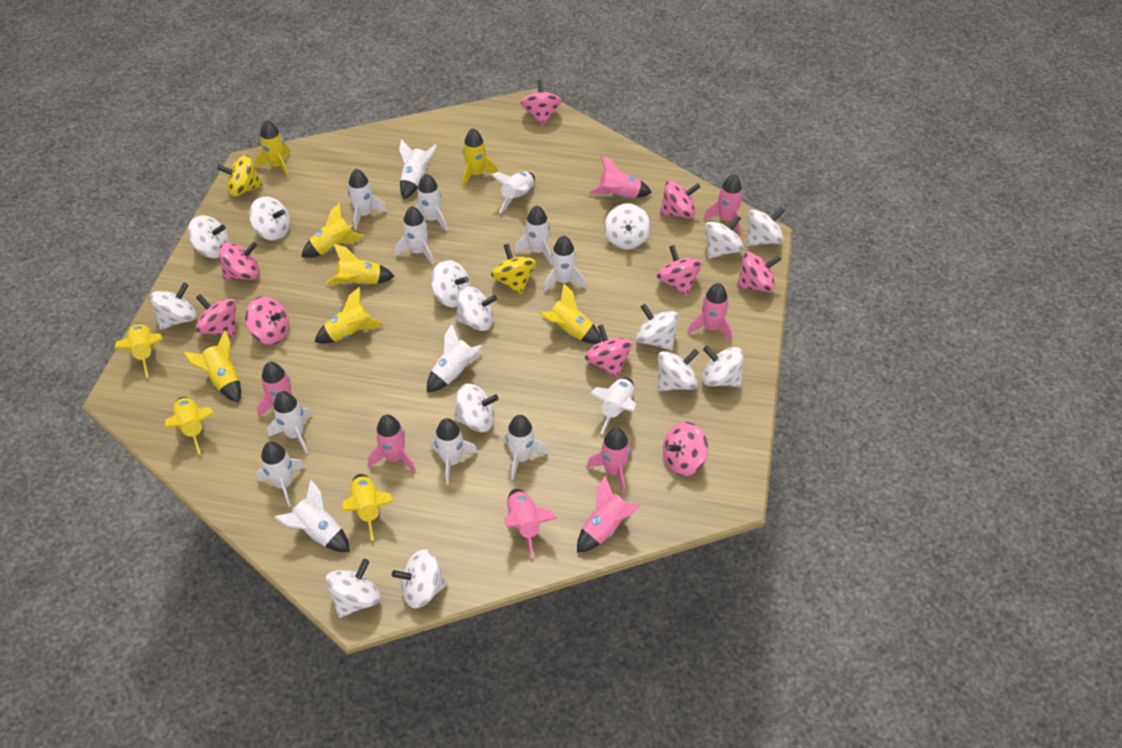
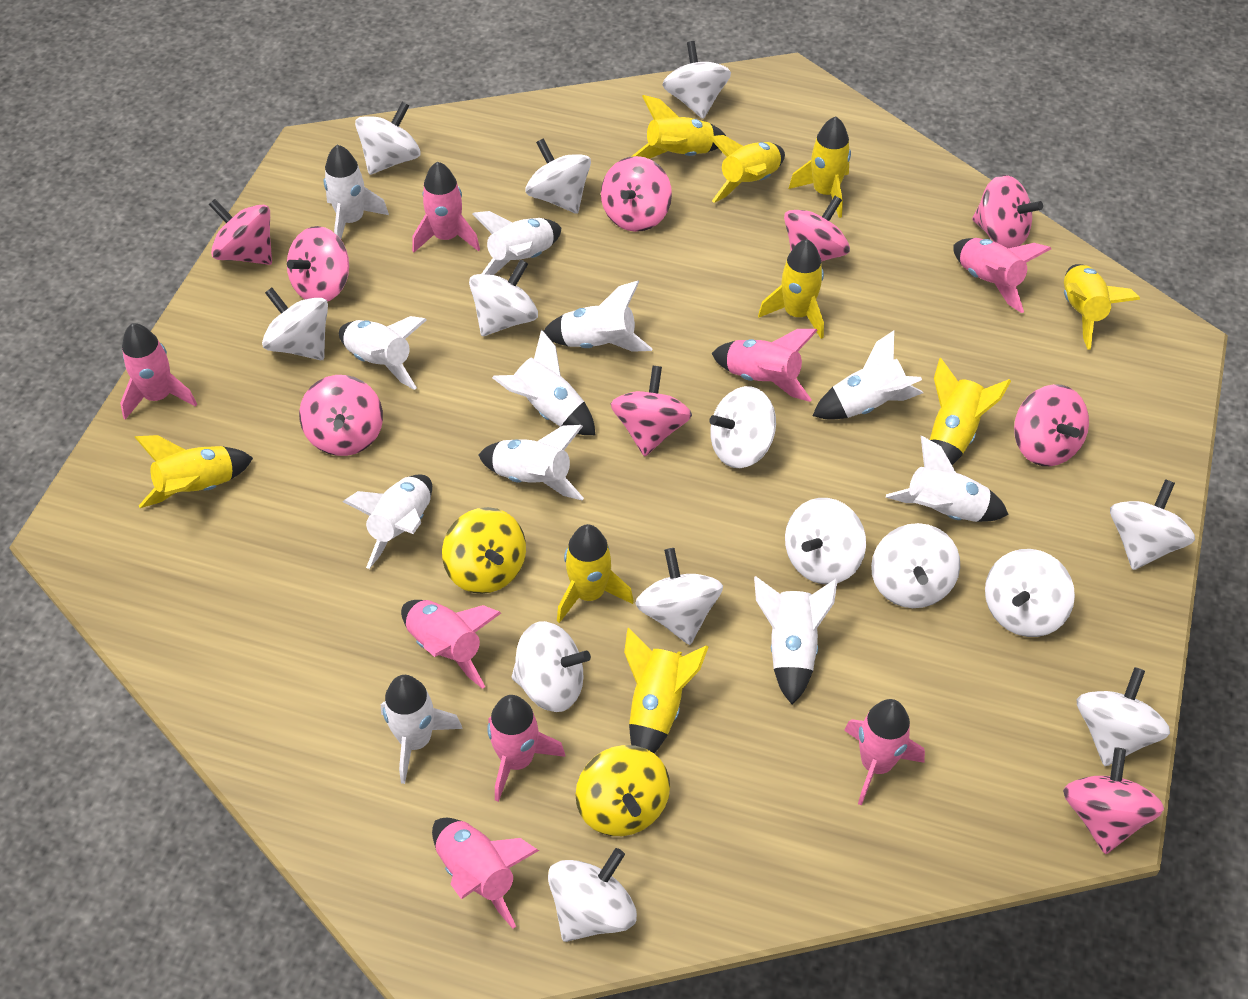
white rocket: [256,441,306,507] [267,391,312,454] [274,480,350,552] [348,169,388,230] [395,206,434,265] [399,139,437,199] [415,174,448,231] [427,324,482,392] [431,418,478,485] [491,171,535,213] [503,415,549,480] [514,205,552,265] [544,236,586,292] [590,378,636,434] = 14 -> [324,145,389,239] [339,316,427,390] [343,474,432,569] [381,675,462,784] [472,211,561,275] [479,425,584,500] [492,330,595,435] [544,281,652,352] [754,576,838,705] [813,330,923,420] [886,436,1009,522] = 11
yellow rocket: [115,323,163,377] [165,397,215,455] [183,331,241,403] [255,120,290,178] [301,203,365,258] [315,287,384,344] [326,244,394,285] [342,474,395,541] [463,128,498,187] [539,284,602,344] = 10 -> [135,435,253,508] [557,524,634,623] [624,628,708,753] [631,95,727,159] [709,135,785,203] [758,239,824,339] [789,117,851,218] [930,358,1011,465] [1064,264,1140,350] = 9

